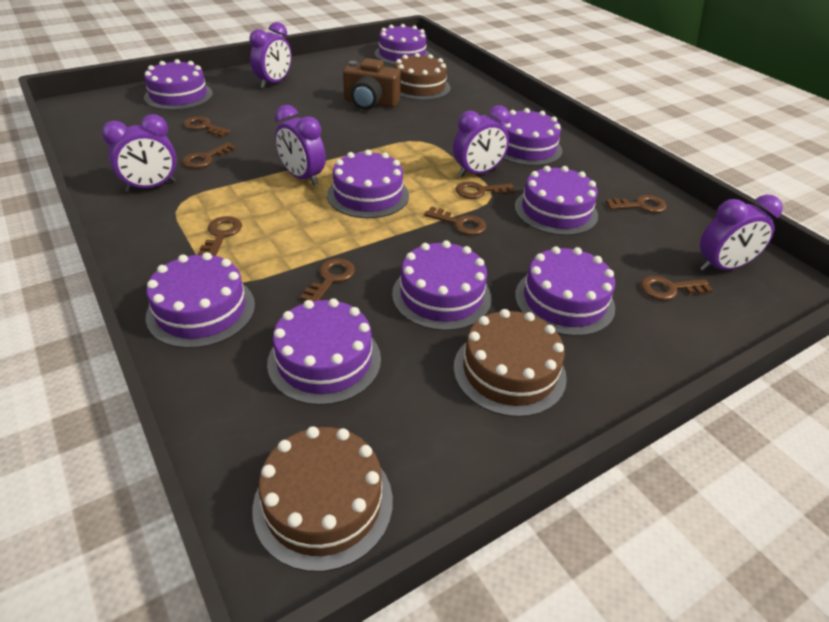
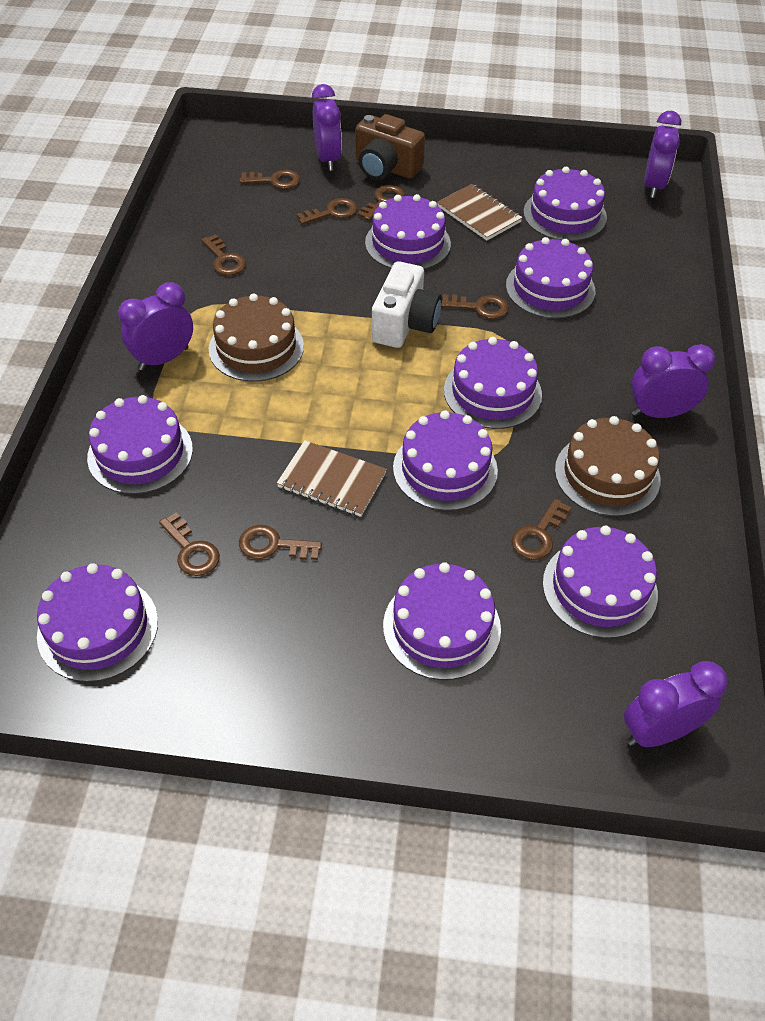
brown cake: [252,426,393,572] [395,53,450,100] [453,309,567,417] = 3 -> [209,293,304,382] [555,416,660,516] = 2
brown notebook: none = 0 -> [277,440,387,517] [437,184,522,241] = 2
white camera: none = 0 -> [372,261,442,348] = 1

